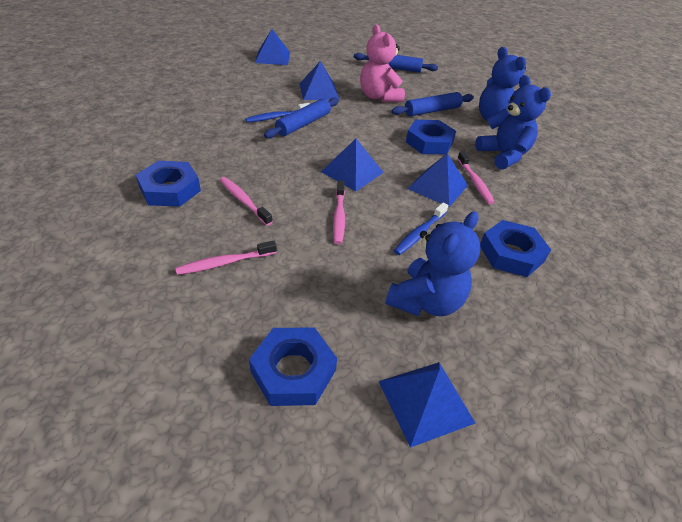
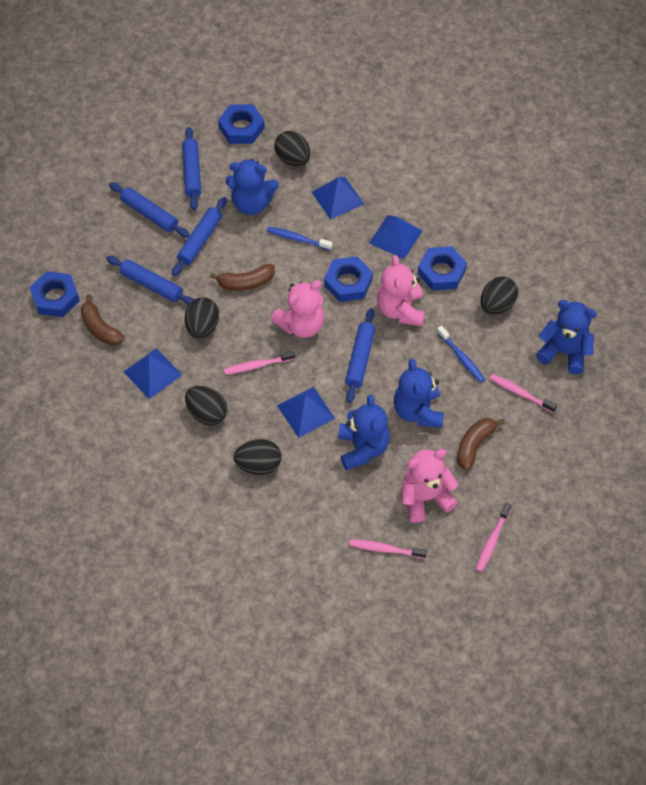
black egg: none = 0 -> [185,297,219,339] [185,386,227,425] [233,439,282,475] [274,131,311,166] [481,276,518,315] = 5
blue pyramid: [255,29,290,65] [300,61,340,100] [321,139,384,192] [379,362,475,448] [407,153,468,207] = 5 -> [124,348,182,399] [277,387,335,438] [312,177,364,220] [369,215,422,259] = 4
blue rolling pin: [264,97,339,138] [354,53,438,73] [391,92,474,116] = 3 -> [106,256,194,305] [109,182,190,238] [172,197,227,276] [182,127,201,210] [345,308,375,403] = 5
blue teddy bear: [385,211,480,316] [475,75,551,169] [479,47,526,121] = 3 -> [226,159,279,215] [338,395,390,470] [394,359,444,428] [536,300,597,375] = 4
brown banana: none = 0 -> [81,295,125,345] [210,264,275,291] [457,418,505,471] = 3
pink teddy bear: [360,24,405,102] = 1 -> [271,280,324,338] [377,255,425,326] [402,449,459,523] = 3

